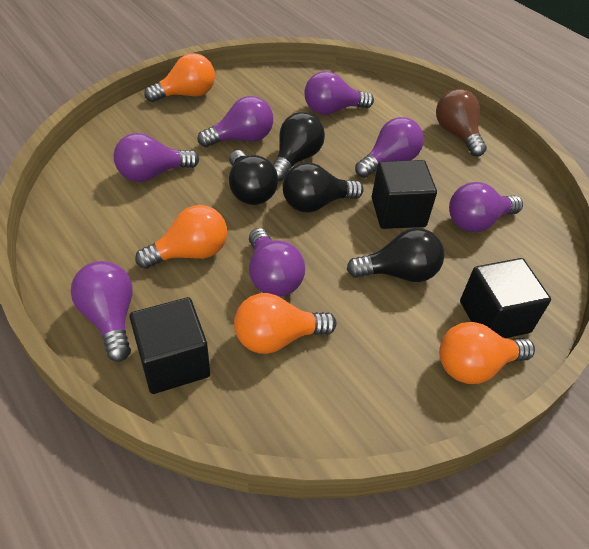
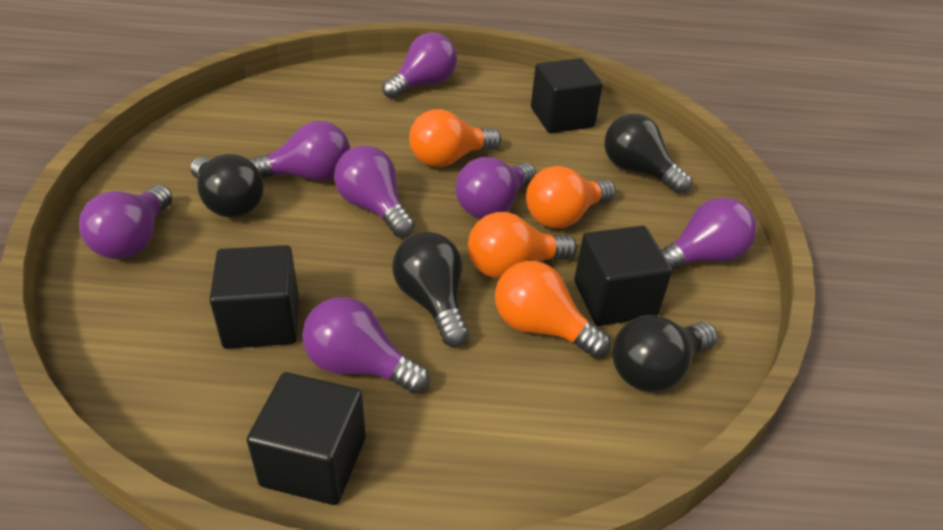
black cube: [129,297,210,394] [372,160,437,229] [460,258,551,338] = 3 -> [210,245,298,349] [247,372,366,505] [531,58,603,133] [574,226,672,326] = 4
brown light bulb: [436,89,487,156] = 1 -> none = 0

